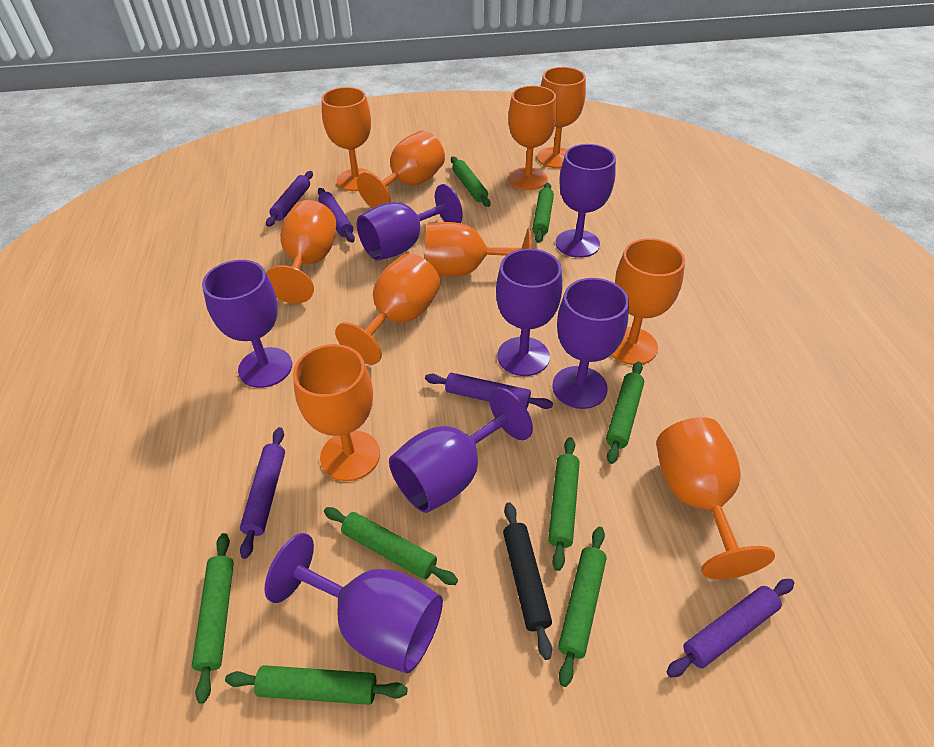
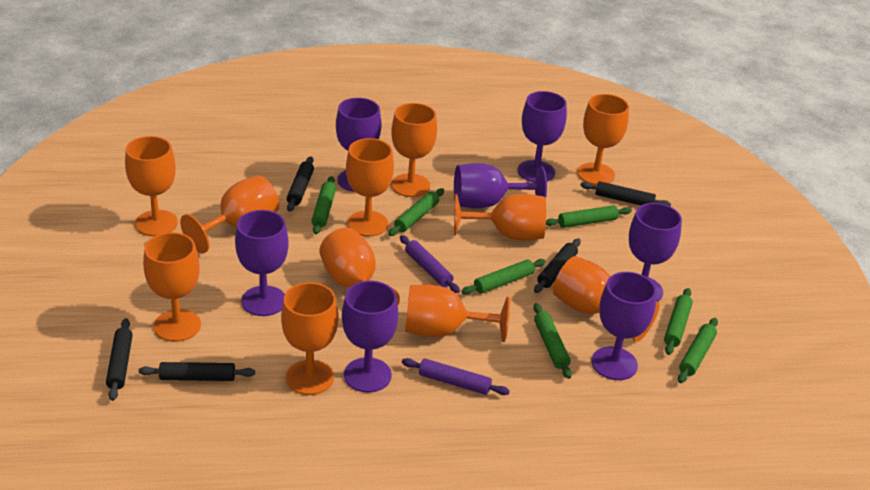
black rolling pin: [503,502,552,660] = 1 -> [106,318,133,401] [138,362,255,381] [287,156,314,212] [534,238,581,293] [580,181,671,207] = 5
green rolling pin: [192,533,234,704] [225,665,408,705] [324,507,458,585] [451,157,491,207] [532,183,554,243] [548,437,580,571] [558,527,607,687] [606,361,644,464] = 8 -> [312,176,336,234] [389,188,444,236] [462,259,546,295] [533,303,572,379] [546,205,632,228] [664,288,693,355] [678,318,718,383] = 7
orange goblet: [266,200,336,304] [293,344,380,481] [321,87,375,191] [335,253,440,365] [357,131,445,208] [425,222,531,277] [508,86,557,190] [537,67,586,168] [611,238,685,365] [656,417,775,579] = 10 -> [125,136,178,236] [143,232,201,342] [180,175,279,253] [281,282,338,395] [319,228,400,305] [346,138,394,237] [391,103,437,197] [405,285,510,342] [454,194,546,240] [553,256,660,342] [577,94,629,185] = 11
purple rolling pin: [240,427,285,559] [266,171,313,227] [318,188,355,243] [425,373,553,409] [667,579,794,677] = 5 -> [400,235,460,293] [402,358,510,395] = 2

